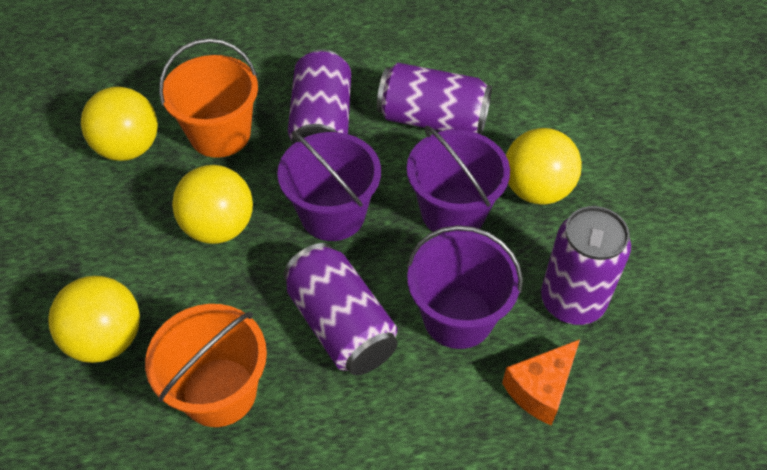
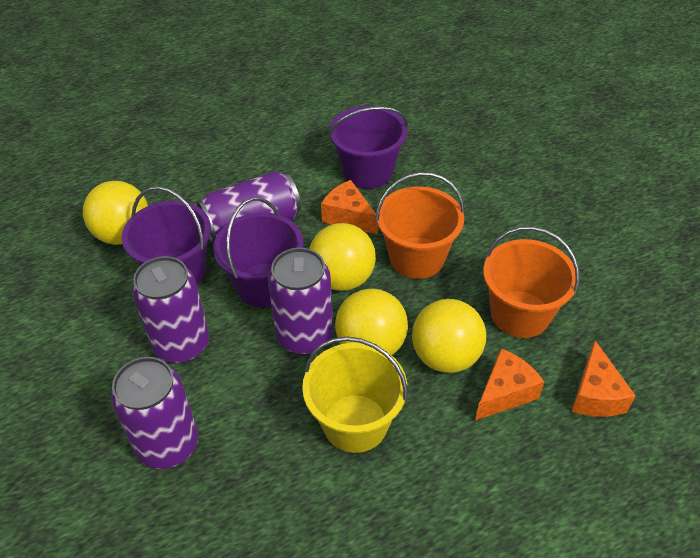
orange cheese: [502,339,580,425] = 1 -> [321,180,378,235] [475,348,544,420] [572,341,636,417] = 3
yellow bucket: none = 0 -> [302,336,408,453] = 1

